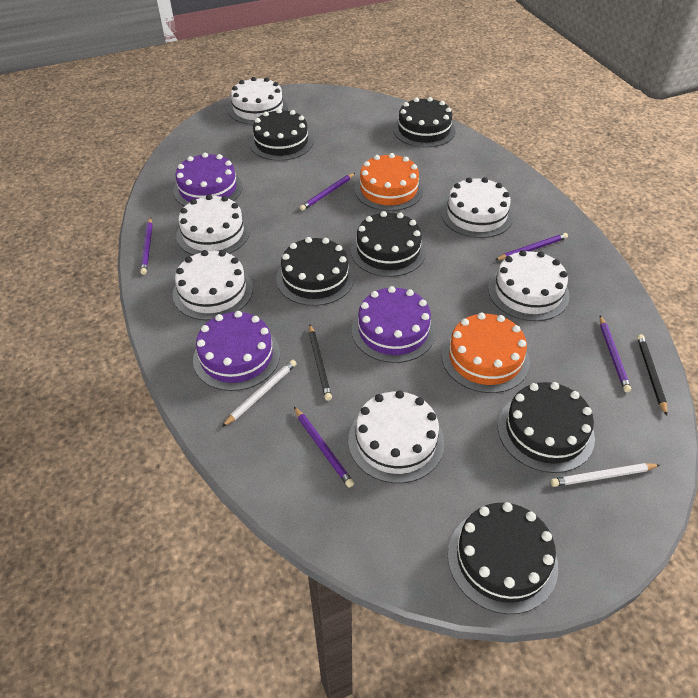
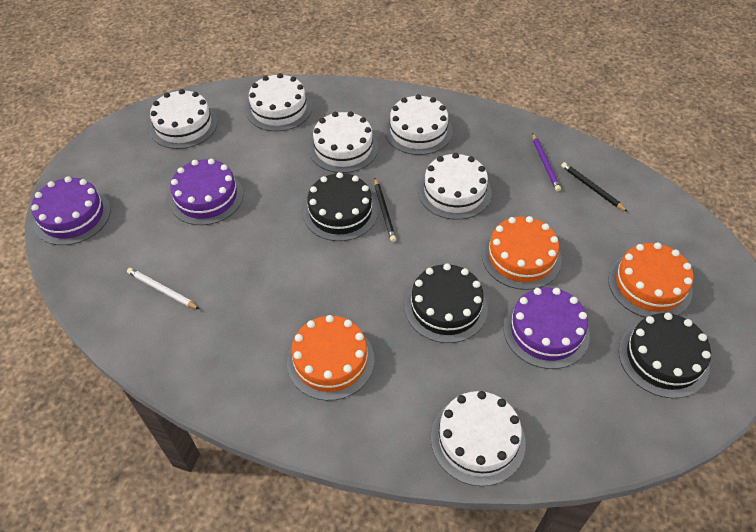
black cake: [250,109,313,161] [276,237,355,306] [351,211,426,277] [393,97,456,148] [448,502,558,614] [498,382,595,473] = 6 -> [303,172,378,241] [405,263,488,343] [619,313,711,398] = 3
orange cake: [355,153,423,211] [442,313,530,393] = 2 -> [287,315,374,401] [482,216,562,290] [608,242,694,318] = 3
purple pencil: [140,217,153,275] [294,407,354,488] [300,173,355,211] [495,233,568,260] [600,316,631,392] = 5 -> [532,133,561,191] = 1
white pencil: [222,360,297,427] [551,463,660,487] = 2 -> [127,268,199,309] = 1

